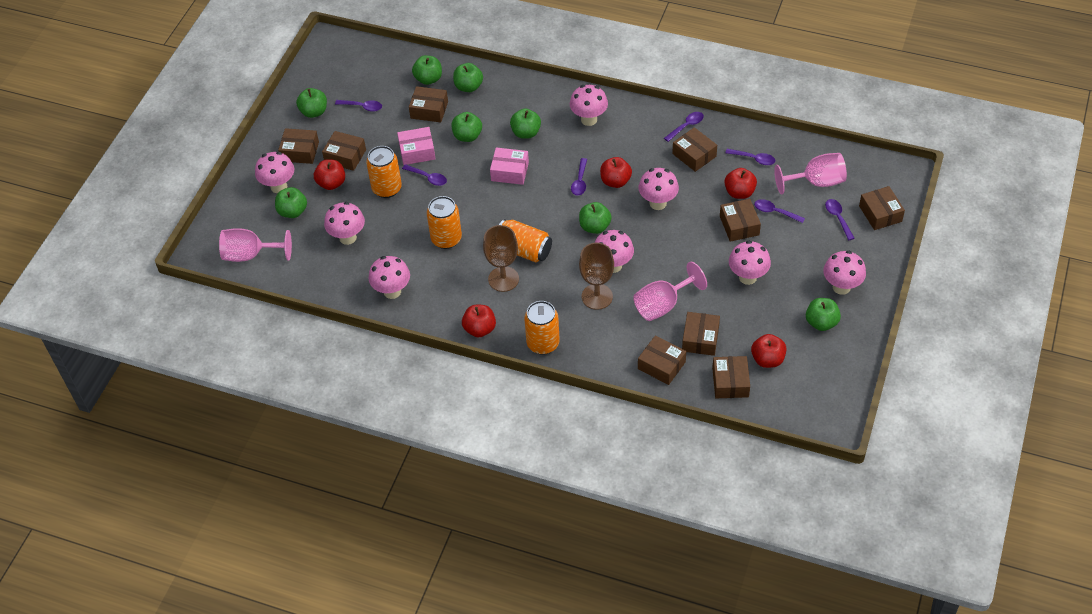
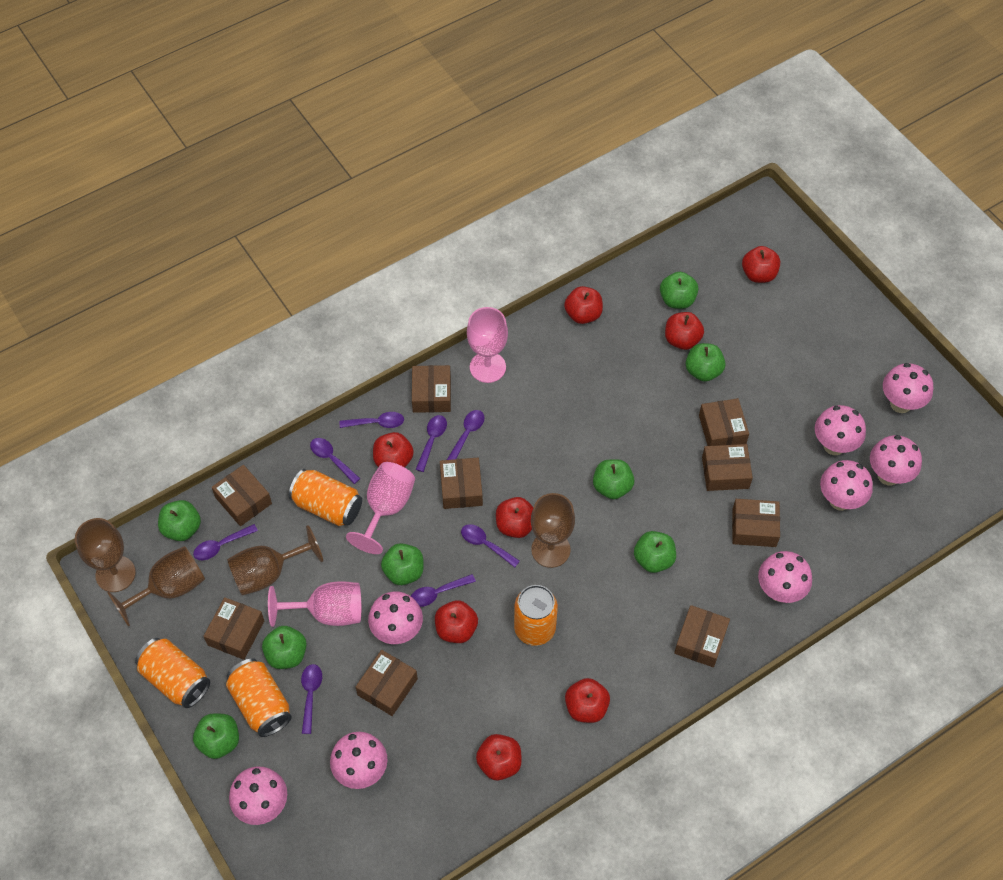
brown goblet: [483,225,519,292] [579,243,614,310] = 2 -> [75,518,136,592] [107,546,205,627] [227,525,323,595] [531,493,575,568] = 4
pink box: [397,127,435,165] [490,148,529,185] = 2 -> none = 0
purple spoon: [335,100,382,112] [402,164,447,186] [571,158,587,196] [664,112,704,142] [725,149,775,165] [754,199,805,223] [825,199,855,240] = 7 -> [193,524,258,560] [301,664,322,734] [310,438,360,484] [340,412,404,428] [411,574,476,607] [415,415,447,472] [447,410,485,460] [461,524,520,567] = 8
red apple: [314,159,345,190] [462,305,496,338] [600,157,632,188] [724,168,757,199] [751,334,786,368] = 5 -> [373,432,414,467] [435,600,478,643] [476,734,522,780] [496,497,534,538] [564,286,603,324] [565,678,610,723] [665,312,704,350] [742,246,780,283] = 8

